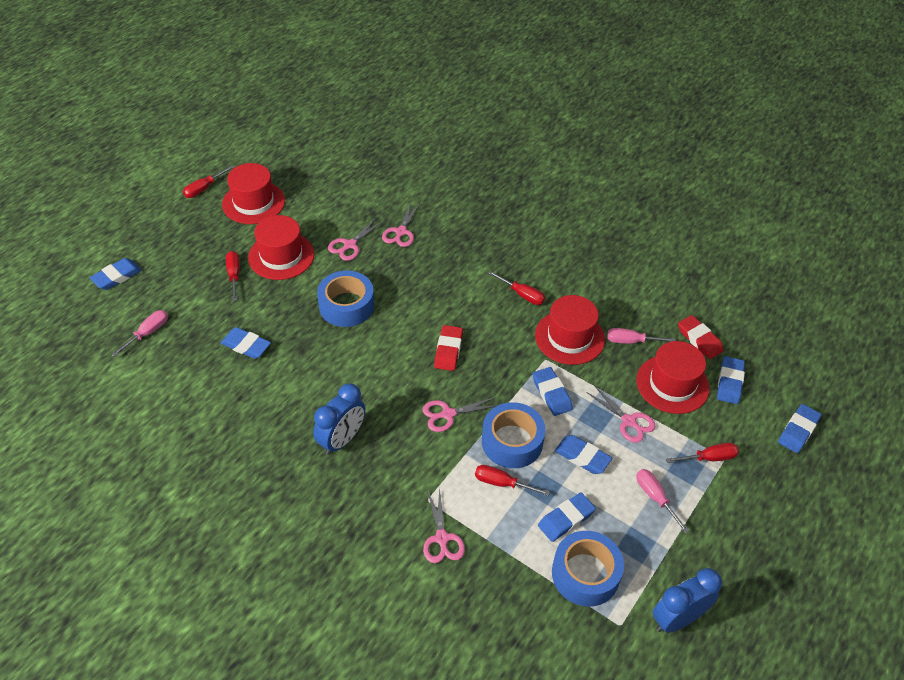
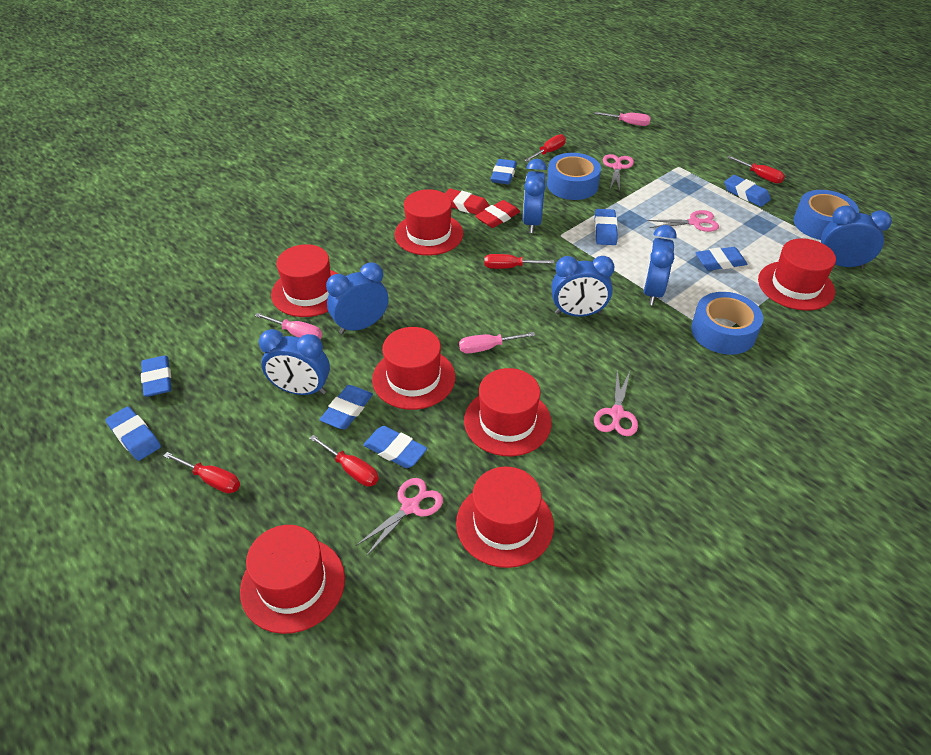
blue clock: [313,384,365,455] [653,568,722,633] = 2 -> [259,329,330,395] [326,263,388,334] [523,159,547,233] [551,256,614,317] [643,225,677,305] [821,205,892,268] = 6
blue eraser: [90,258,142,290] [221,327,271,359] [533,367,573,416] [538,492,596,542] [555,435,612,474] [717,356,745,404] [778,404,821,453] = 7 -> [105,406,161,461] [141,355,172,397] [319,385,373,429] [363,426,427,468] [491,159,517,184] [594,209,618,245] [695,247,748,270] [724,175,771,207] = 8
pink scissors: [328,218,382,261] [382,202,420,247] [422,397,496,432] [423,487,465,563] [586,386,656,443] = 5 -> [356,478,443,556] [594,370,638,436] [603,154,634,191] [647,210,719,232] = 4
red hat: [222,163,285,224] [248,215,314,280] [535,295,605,365] [636,341,709,414] = 4 -> [240,525,345,634] [271,244,337,317] [372,327,455,410] [395,189,463,256] [456,467,554,568] [464,368,552,456] [758,238,836,311] = 7

